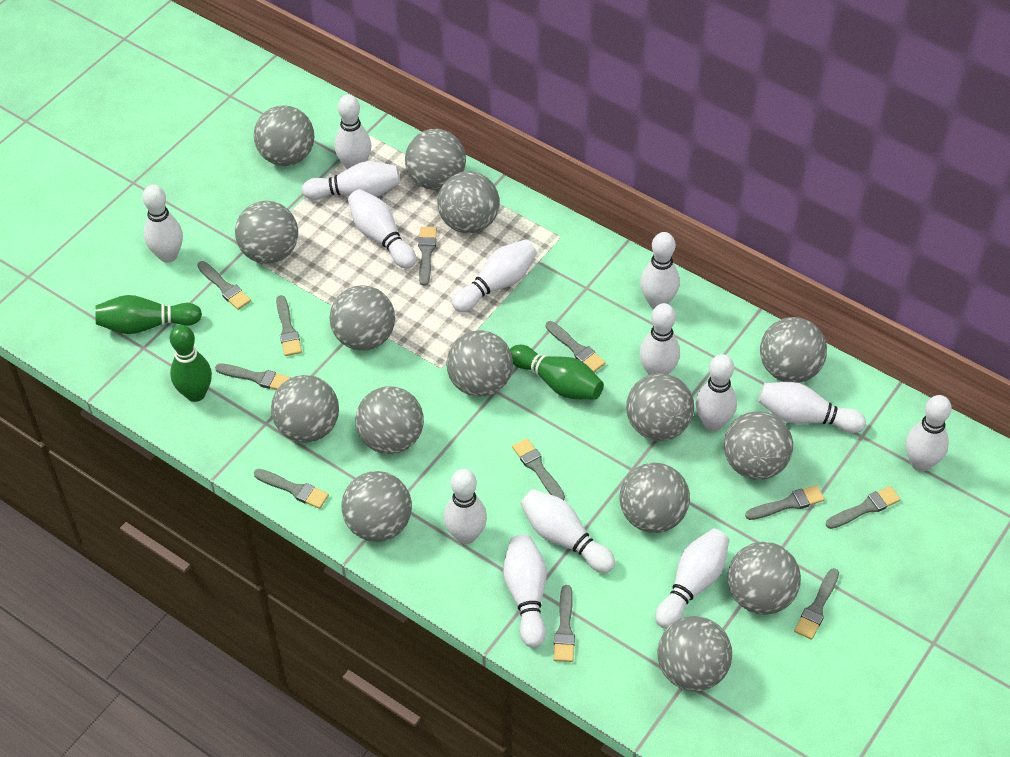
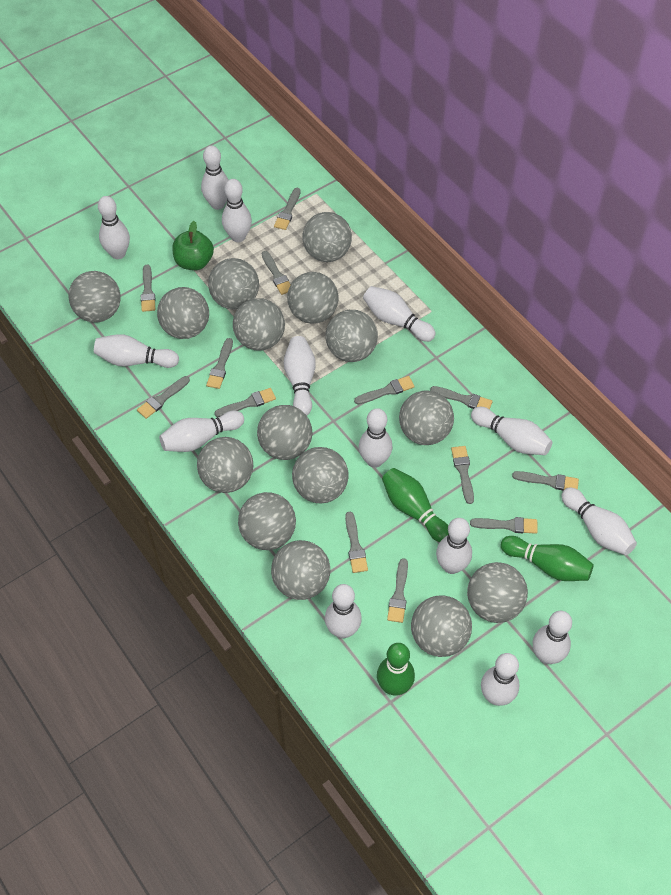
green apple: none = 0 -> [172,221,214,270] = 1
grey brush: [197,261,251,310] [215,363,291,390] [254,469,329,509] [276,295,302,356] [418,227,437,286] [512,438,565,500] [546,321,606,372] [553,585,575,662] [745,485,825,520] [794,568,839,640] [826,486,901,529] = 11 -> [137,376,190,419] [141,265,155,312] [206,338,233,389] [215,388,276,417] [262,251,291,295] [274,188,301,230] [345,512,368,573] [354,376,415,405] [387,558,408,623] [430,386,492,409] [451,446,474,504] [470,517,538,534] [512,471,579,490] = 13

